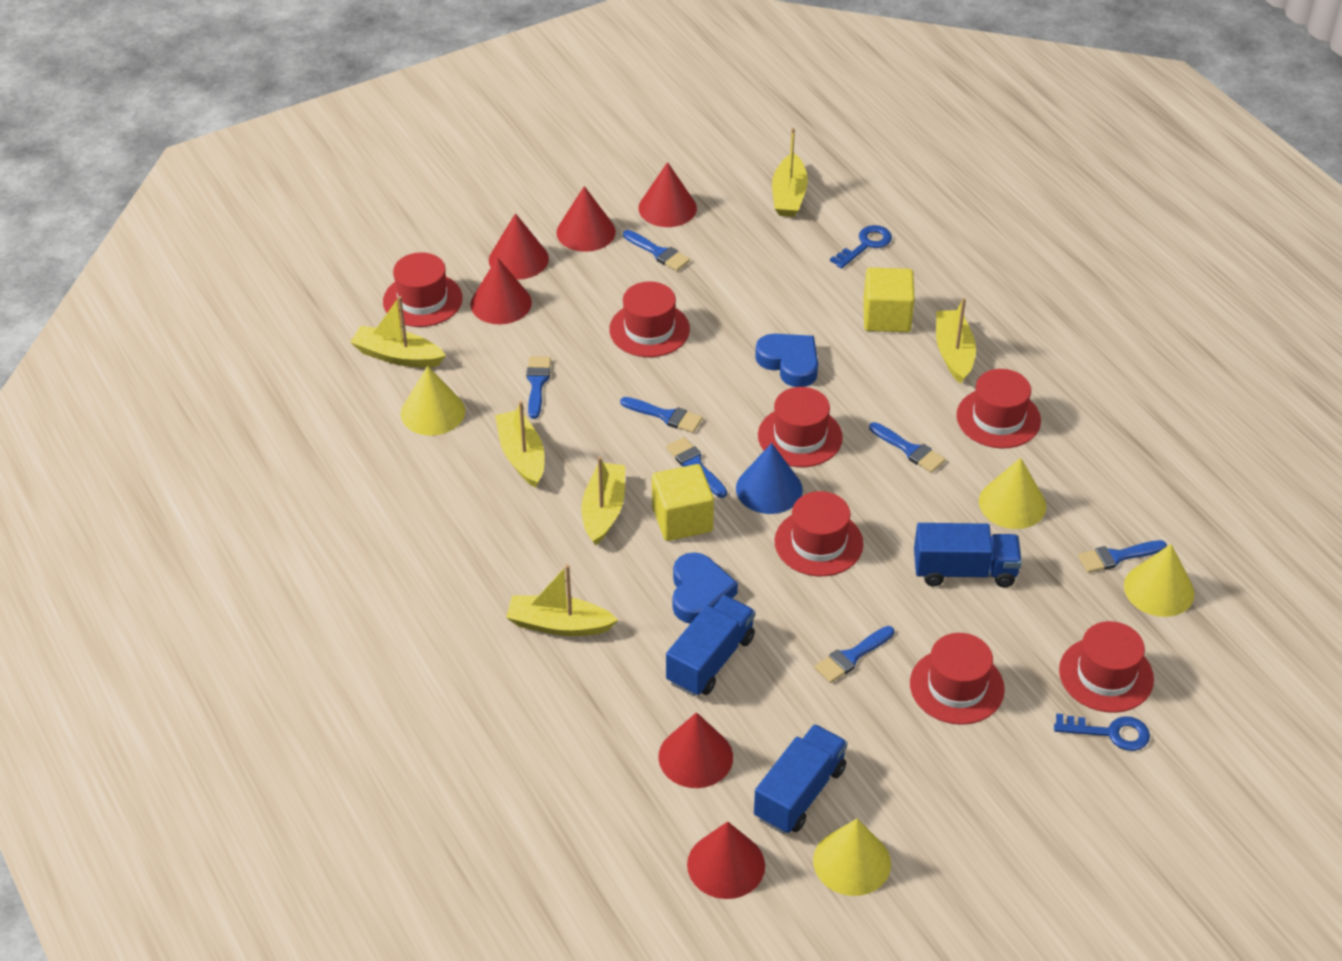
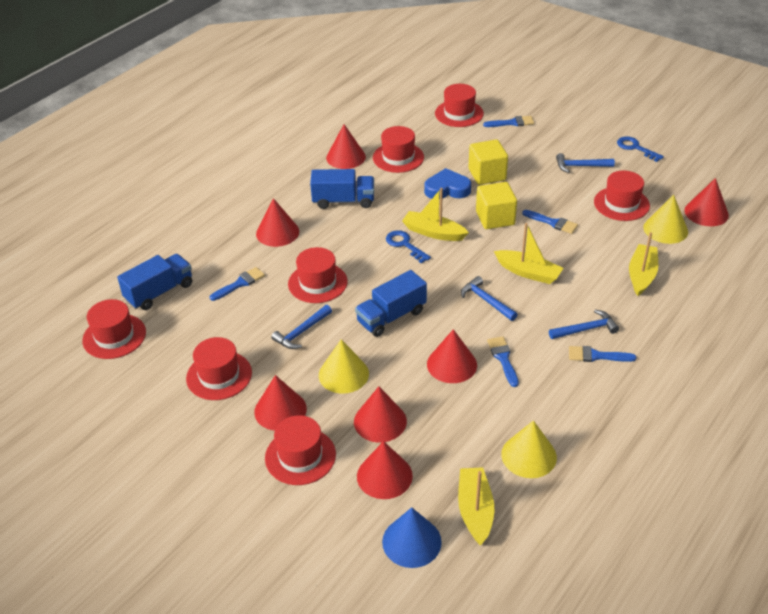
blue brush: [526,356,551,419] [620,397,703,433] [623,230,690,271] [666,437,727,498] [814,626,894,683] [869,422,946,473] [1078,540,1167,573] = 7 -> [209,267,265,301] [483,116,534,127] [487,336,519,387] [522,210,578,234] [569,346,636,362] = 5
blue hammer: none = 0 -> [271,305,332,349] [461,276,518,321] [549,310,619,339] [556,153,615,173] = 4
blue heart: [673,552,738,624] [755,334,818,387] = 2 -> [424,168,471,199] = 1
red cone: [470,257,532,324] [489,213,549,280] [556,186,616,252] [638,162,697,227] [658,712,733,788] [687,822,765,899] = 6 -> [254,375,307,431] [256,198,299,247] [326,124,366,169] [354,386,407,442] [357,441,413,499] [427,329,477,383] [684,178,729,226] = 7
yellow boat: [350,296,446,368] [495,401,545,488] [506,564,618,636] [581,456,625,546] [772,128,808,217] [936,298,976,384] = 6 -> [402,188,469,241] [458,467,494,545] [494,223,563,284] [629,232,658,296] = 4
yellow cone: [401,366,465,436] [813,819,891,896] [979,458,1046,529] [1124,544,1195,617] = 4 -> [319,339,369,394] [501,420,557,478] [644,195,688,244] = 3

